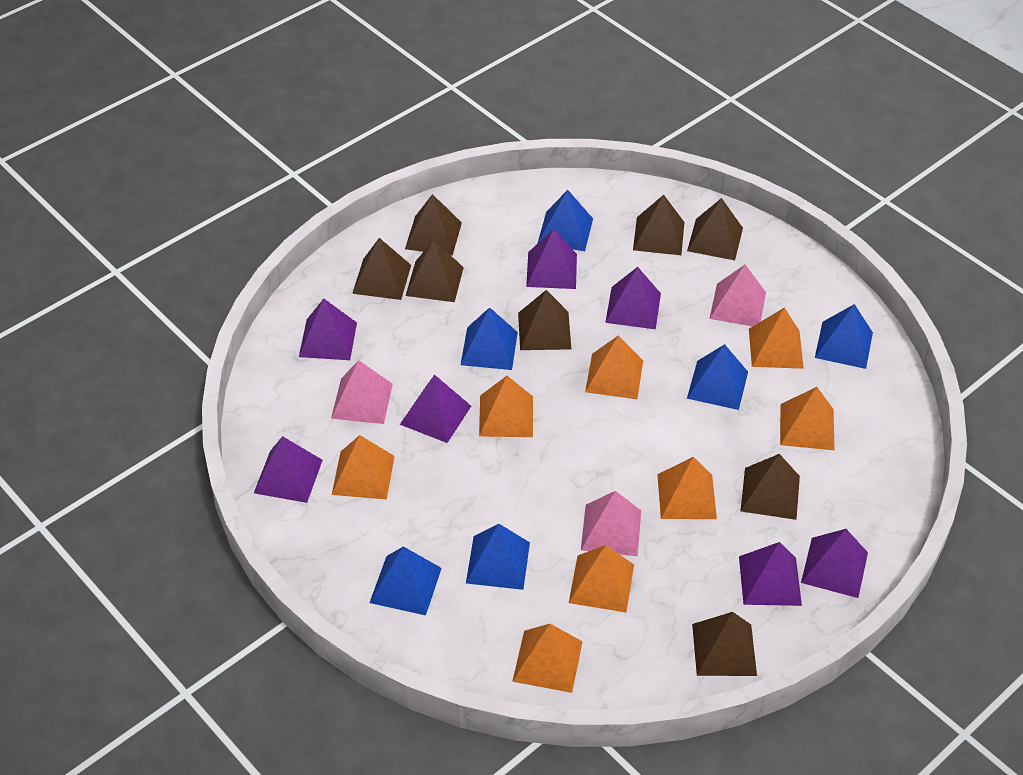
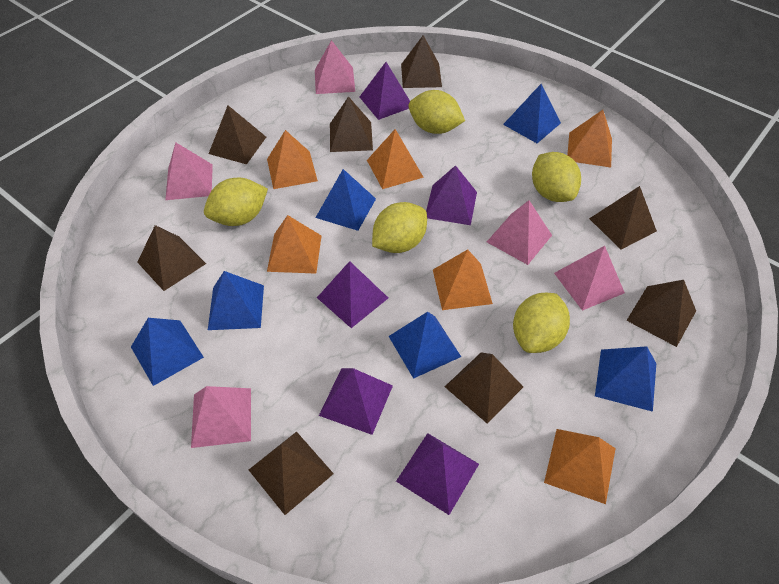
orange pyramid: [332,435,394,500] [479,376,533,437] [512,624,583,693] [569,545,634,613] [585,335,643,399] [657,457,717,519] [749,308,804,369] [780,387,834,450] = 8 -> [267,130,318,189] [267,215,322,274] [367,129,424,189] [433,249,493,310] [544,429,616,504] [567,110,612,167] = 6
pink pyramid: [331,360,393,424] [581,491,641,556] [709,264,766,327] = 3 -> [165,142,213,200] [191,386,251,448] [315,40,355,94] [487,200,552,265] [554,246,625,311] = 5
purple pyramid: [254,436,323,503] [299,299,357,360] [400,374,471,443] [526,229,577,289] [605,267,661,329] [739,542,802,606] [801,529,868,598] = 7 -> [317,261,388,328] [319,368,393,435] [360,62,410,120] [396,433,479,515] [426,165,477,225] = 5
yellow lemon: none = 0 -> [204,178,268,226] [372,202,427,253] [408,90,465,134] [513,293,570,353] [532,152,581,202] = 5

